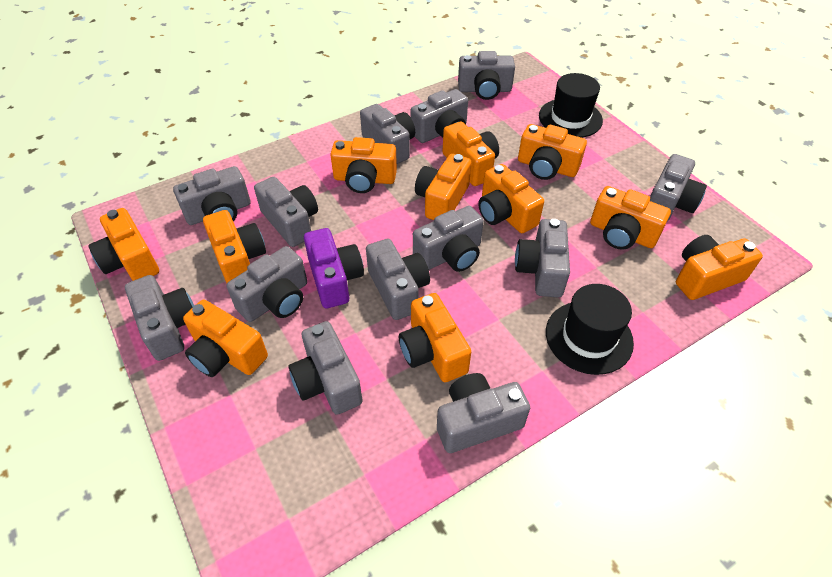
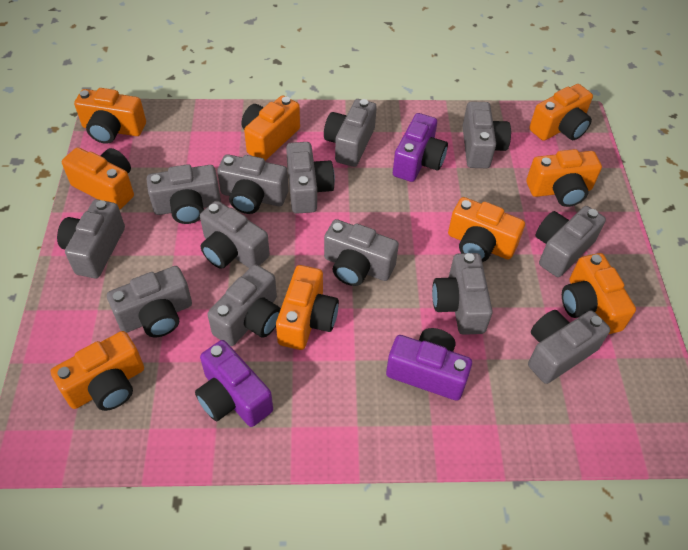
black hat: [539,73,603,138] [546,284,634,375] = 2 -> none = 0
orange camera: [88,208,159,281] [183,300,268,377] [203,210,266,283] [330,137,397,193] [399,293,471,382] [415,154,472,220] [442,122,499,186] [478,164,544,233] [518,124,587,180] [590,186,671,250] [676,235,763,300] = 11 -> [51,331,144,411] [62,147,134,210] [74,88,146,144] [242,95,300,160] [276,265,339,350] [448,197,525,262] [526,149,602,207] [529,84,593,141] [562,253,636,334] = 9
purple camera: [304,228,364,308] = 1 -> [195,340,273,427] [386,328,472,401] [393,113,448,182] = 3

